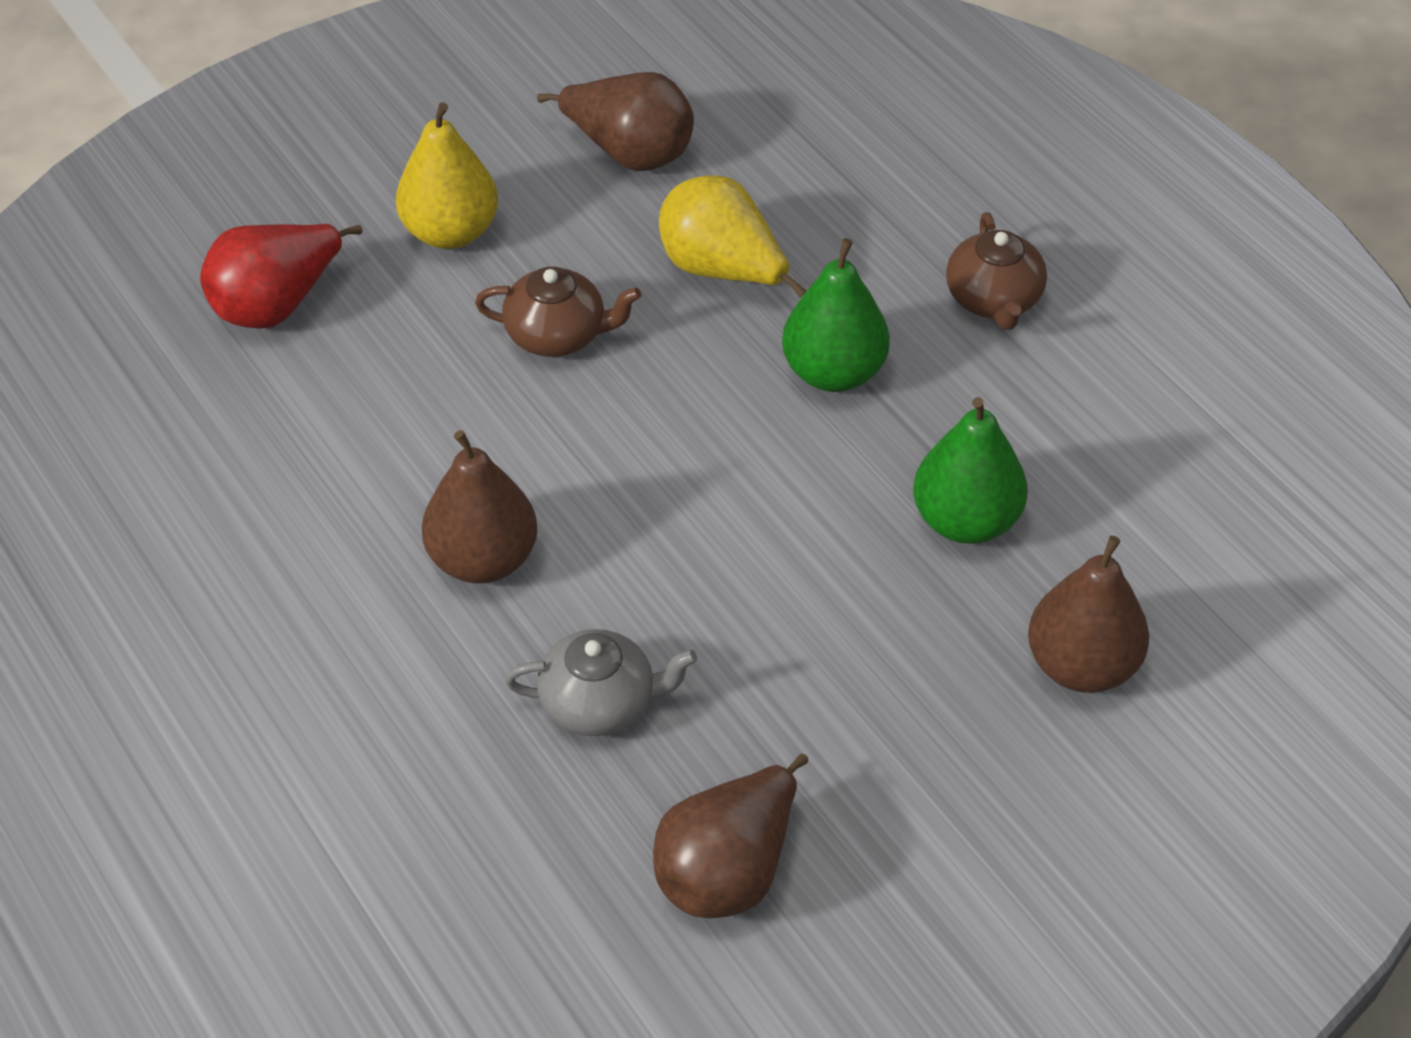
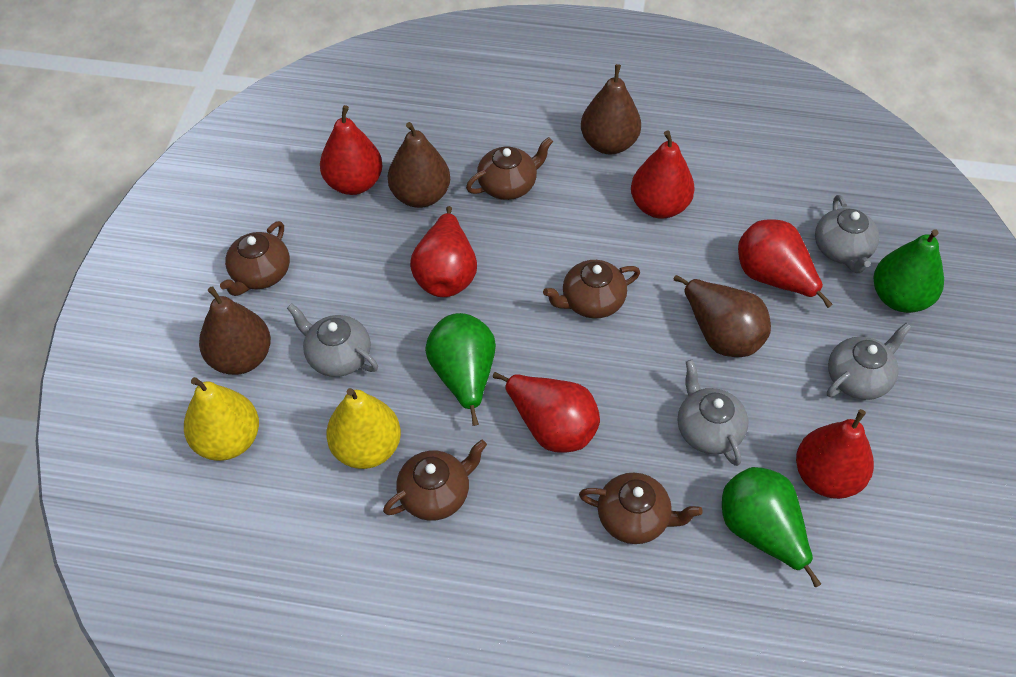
brown teapot: [475,267,641,357] [946,212,1047,330] = 2 -> [220,221,290,296] [383,440,487,521] [466,137,553,200] [543,260,640,319] [579,473,703,544] = 5
green pear: [782,238,890,392] [913,397,1028,544] = 2 -> [425,313,496,426] [722,467,821,587] [873,229,944,313] = 3
grey teapot: [505,629,697,736] = 1 -> [287,304,378,377] [678,360,748,466] [815,195,879,273] [827,323,912,400] = 4
red pear: [200,224,362,329] = 1 -> [320,105,383,195] [410,206,477,297] [493,372,600,453] [631,131,695,219] [738,219,833,308] [796,409,874,499] = 6

